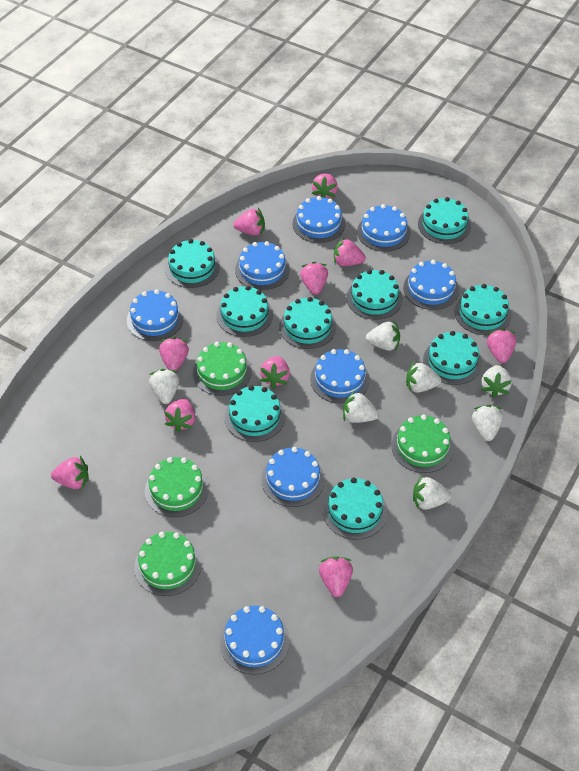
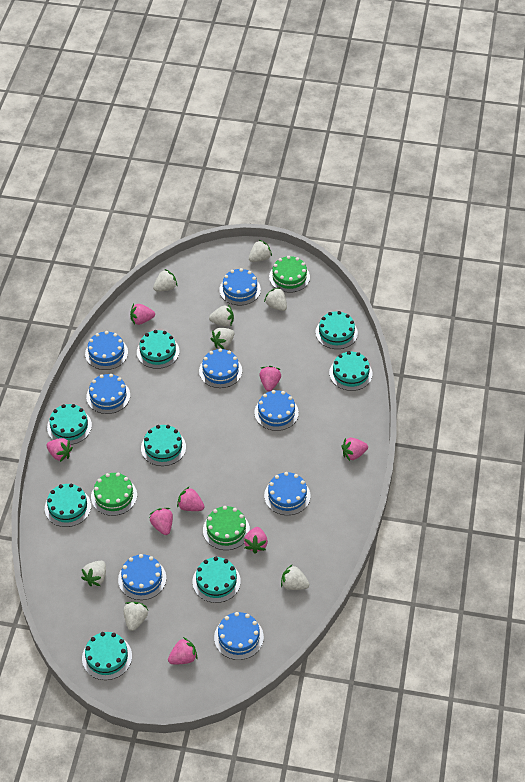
green cake: [134,532,201,596] [145,457,209,517] [193,342,252,396] [391,415,454,473] = 4 -> [91,473,137,516] [203,506,250,550] [269,256,310,293] = 3
pink strawberry: [51,456,89,489] [159,337,189,370] [164,399,195,432] [233,208,265,235] [260,356,290,388] [300,262,328,295] [312,173,338,198] [319,556,353,597] [334,237,366,266] [487,329,516,363] = 10 -> [47,438,73,462] [130,304,155,325] [149,508,173,535] [168,637,197,664] [177,486,204,511] [244,527,268,554] [259,366,281,391] [342,438,368,461] = 8
turquoise cake: [165,239,220,288] [216,286,273,337] [225,385,285,442] [279,297,336,349] [323,478,387,540] [347,270,403,320] [418,197,471,244] [423,331,482,385] [455,284,511,335] = 9 -> [45,483,91,527] [47,404,92,445] [82,632,132,680] [137,330,180,369] [141,425,186,466] [192,557,241,603] [315,311,358,349] [329,351,373,391] = 8
white strawberry: [149,369,179,404] [343,391,379,423] [366,321,400,351] [406,362,441,393] [413,475,451,510] [471,405,503,441] [481,365,512,398] = 7 -> [81,561,106,586] [124,602,149,631] [153,269,177,291] [209,305,234,326] [211,328,234,349] [249,240,272,262] [264,287,287,311] [281,565,309,590] = 8

